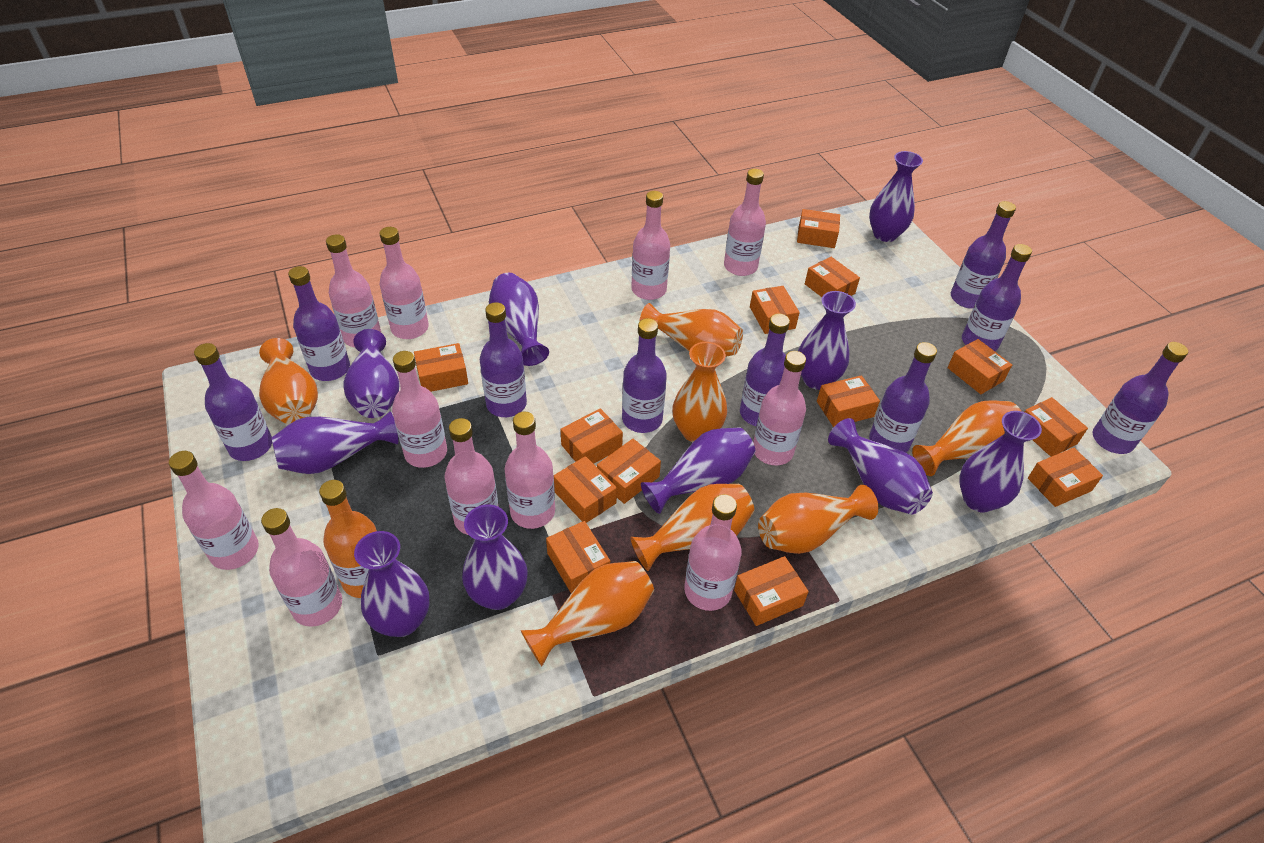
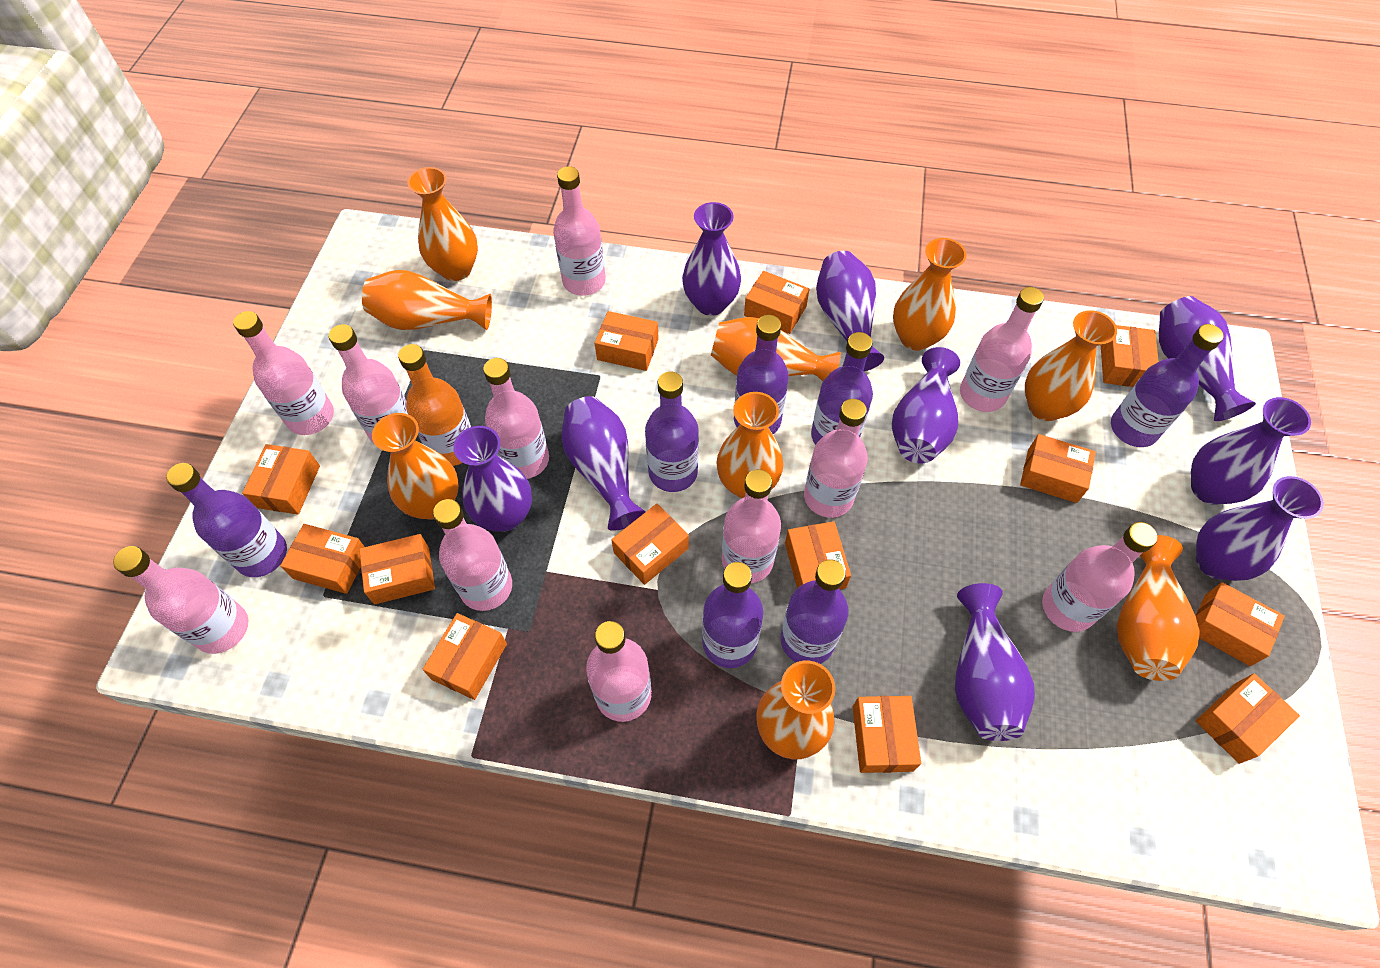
orange vase: [259,338,318,424] [521,561,654,666] [630,484,754,571] [639,303,743,357] [672,342,727,442] [758,485,878,554] [912,400,1021,476] = 7 -> [362,270,492,330] [372,413,459,519] [407,167,478,281] [711,317,841,381] [716,392,783,498] [756,660,835,759] [893,238,967,351] [1025,310,1117,421] [1117,535,1199,681] = 9
purple bottle: [194,343,272,461] [288,266,350,381] [480,302,527,417] [622,318,667,433] [740,313,790,426] [869,342,937,453] [951,201,1016,309] [962,244,1032,351] [1093,342,1188,454] = 9 -> [166,463,287,577] [645,371,699,492] [702,562,763,668] [734,315,789,434] [780,559,848,664] [811,332,873,445] [1111,324,1224,447] = 7
purple vase: [271,411,398,474] [343,329,400,418] [354,531,430,637] [462,504,528,610] [489,273,549,366] [641,427,755,514] [798,291,856,390] [828,418,933,515] [869,151,923,242] [959,411,1042,513] = 10 -> [453,426,532,532] [561,396,646,531] [682,202,741,316] [816,251,884,371] [892,347,960,463] [955,583,1035,741] [1159,296,1256,421] [1191,397,1311,505] [1196,476,1324,581] = 9

